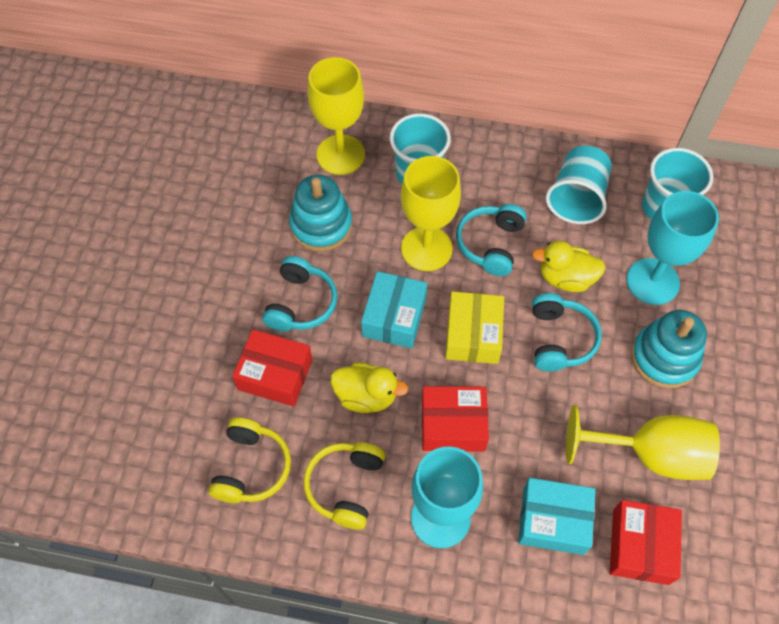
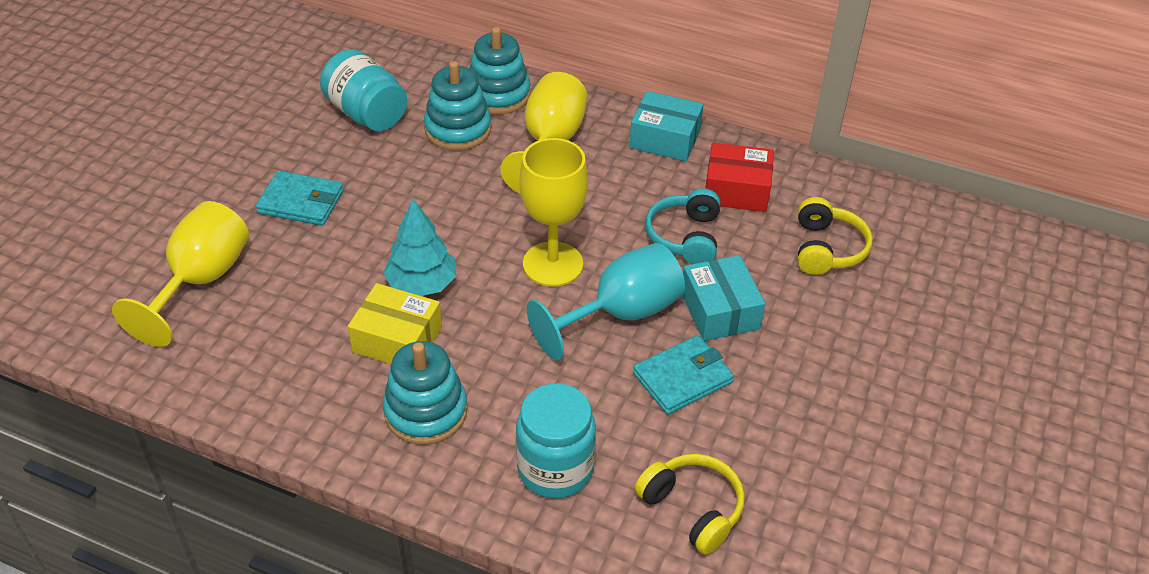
red box: [232,329,312,407] [422,386,489,452] [610,500,682,585] = 3 -> [706,142,774,212] = 1
turquoise cup: [390,113,451,184] [546,146,612,224] [642,148,713,220] = 3 -> none = 0
turquoise goblet: [411,447,483,548] [626,191,719,305] = 2 -> [527,243,685,361] = 1
turquoise headphones: [262,256,338,332] [456,204,527,276] [532,293,602,371] = 3 -> [645,188,720,264] = 1
turquoise jar: none = 0 -> [320,49,407,131] [516,383,596,499] = 2
turquoise stacking toy: [289,175,353,252] [631,310,707,389] = 2 -> [383,341,468,445] [424,61,491,151] [469,27,530,115] = 3
turquoise tree: none = 0 -> [383,199,456,296] = 1
turquoise wallet: none = 0 -> [256,171,344,226] [633,335,734,415] = 2
yellow duck: [331,362,408,413] [532,241,606,292] = 2 -> none = 0

